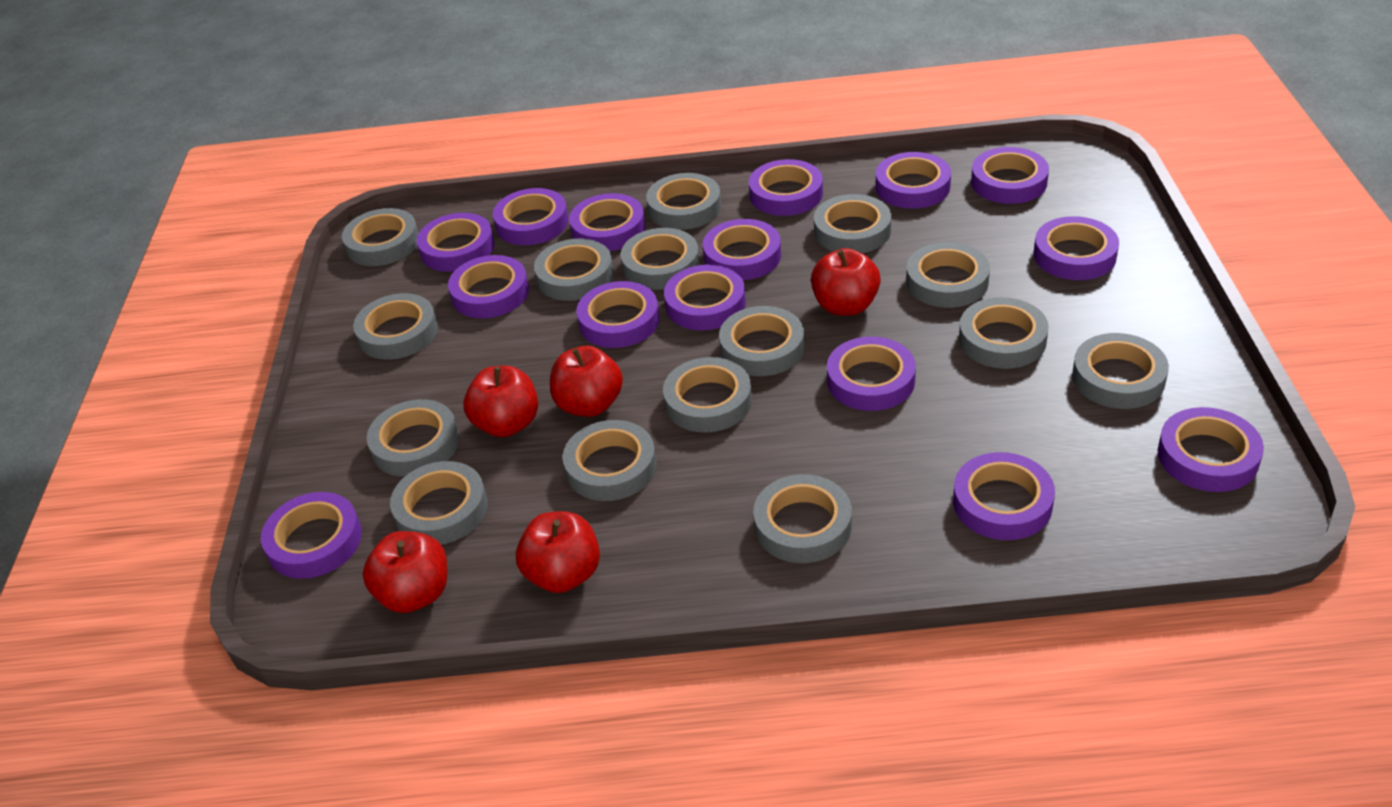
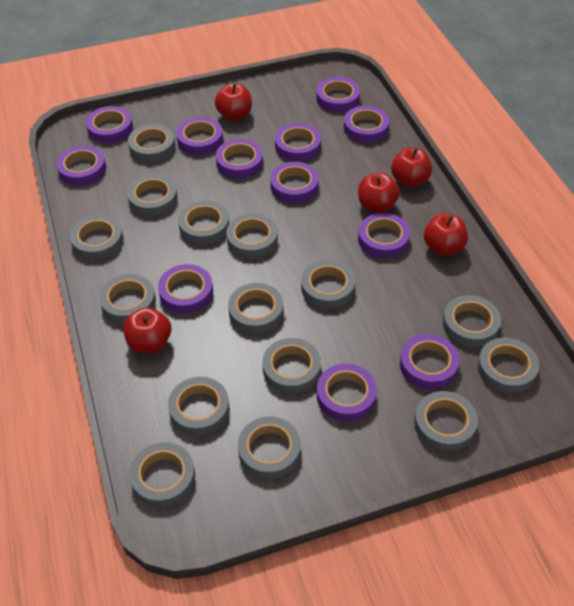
purple tape: [261,492,362,579] [417,213,495,272] [448,255,529,318] [493,188,569,245] [569,193,645,251] [576,281,660,348] [664,265,746,330] [703,219,781,280] [749,159,823,216] [827,336,916,411] [876,152,951,209] [953,452,1055,540] [971,147,1049,204] [1034,216,1119,280] [1158,407,1264,492] = 15 -> [57,146,106,186] [86,106,133,143] [158,264,213,314] [176,117,223,155] [216,139,263,179] [270,162,319,203] [275,123,321,162] [316,77,360,112] [317,364,377,422] [344,106,389,143] [358,213,410,258] [400,334,460,389] = 12

